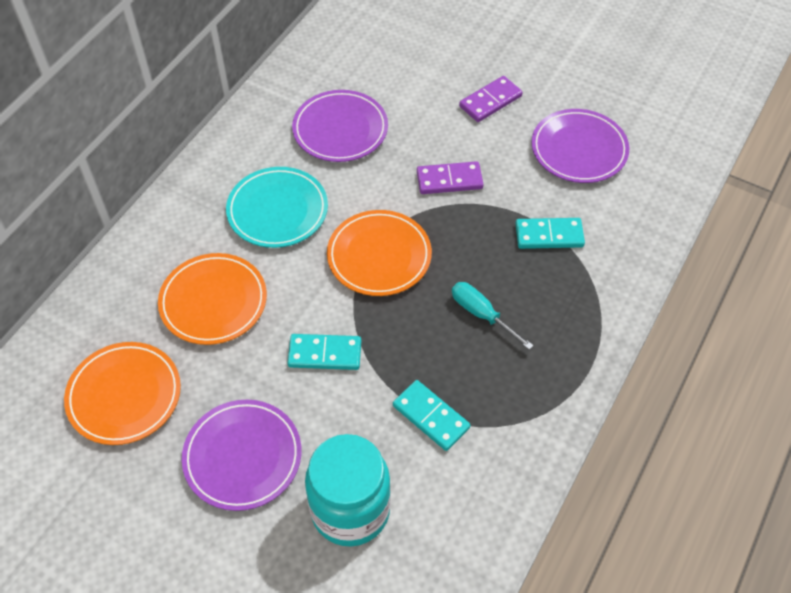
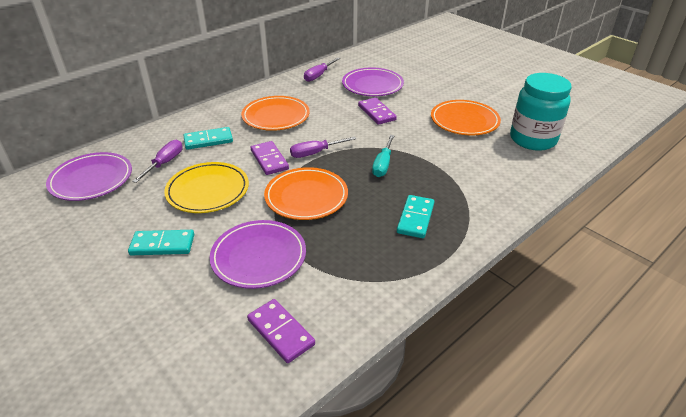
purple domino: [417,161,484,194] [459,76,523,122] = 2 -> [247,299,315,363] [251,141,289,175] [358,97,397,125] = 3
purple screwdriver: none = 0 -> [132,140,183,183] [290,136,356,158] [304,57,340,82] = 3
turquoise plate: [226,167,328,248] = 1 -> none = 0
yellow plate: none = 0 -> [164,162,249,213] = 1

